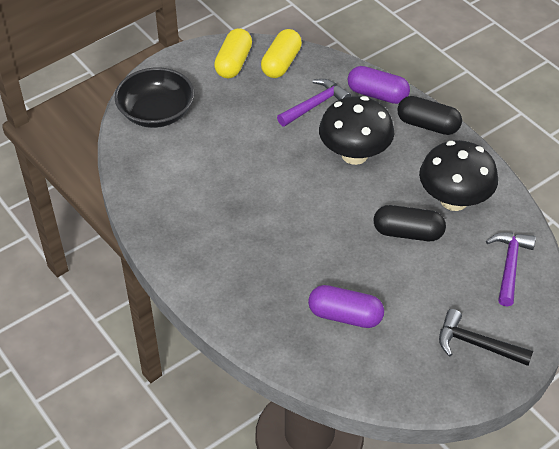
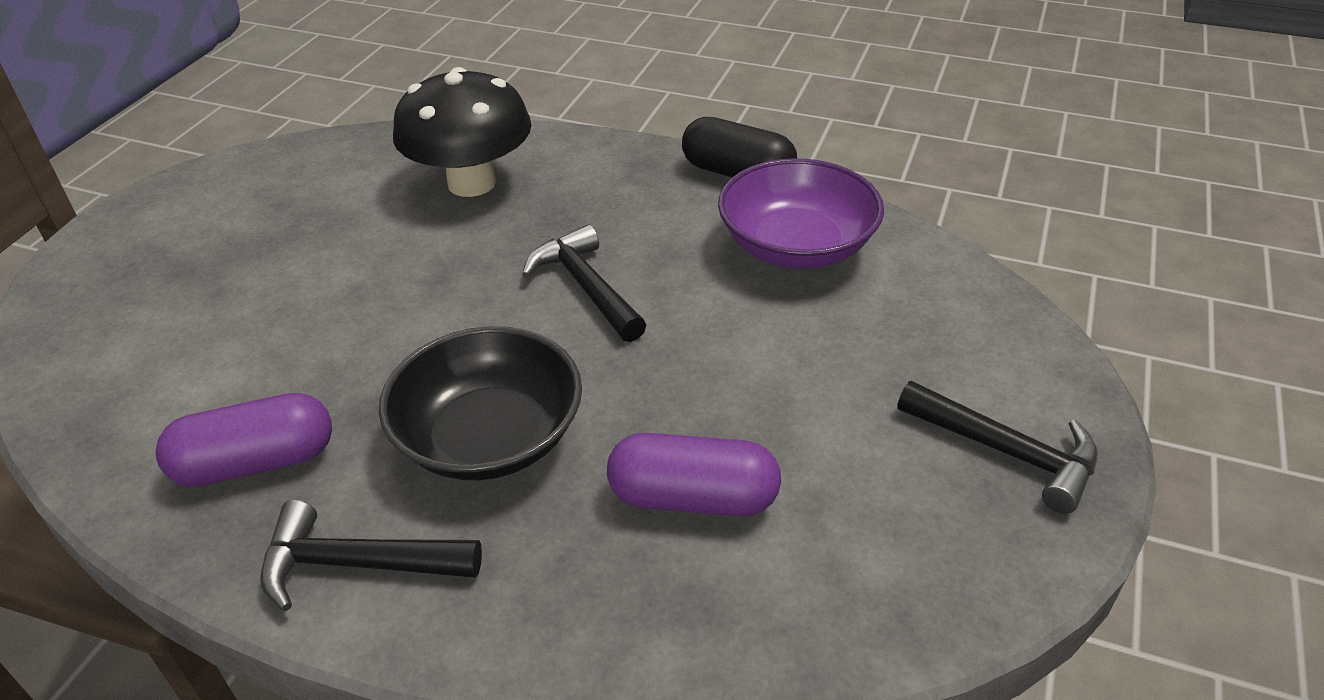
black capsule: [374,205,446,241] [397,96,462,135] = 2 -> [682,117,797,177] = 1
black hammer: [439,309,533,366] = 1 -> [260,500,482,611] [522,224,646,342] [897,381,1098,514] = 3
black mushroom: [319,96,395,165] [419,140,498,211] = 2 -> [393,67,531,197] = 1
purple bowl: none = 0 -> [718,158,884,269] = 1
purple hammer: [277,79,351,127] [486,232,536,307] = 2 -> none = 0
yellow capsule: [214,28,252,78] [261,29,302,78] = 2 -> none = 0

